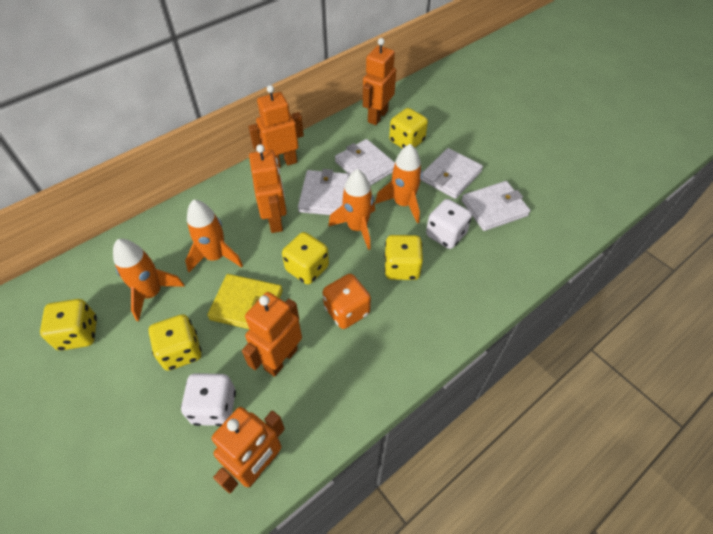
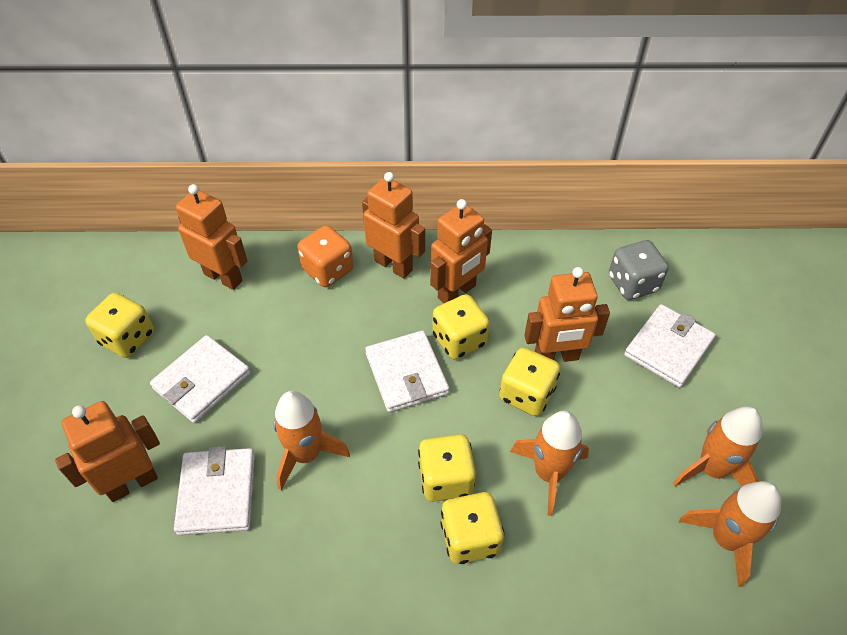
grey dice: none = 0 -> [609,240,669,300] = 1
white dice: [181,373,236,426] [426,199,472,249] = 2 -> none = 0
yellow wallet: [207,274,283,329] = 1 -> none = 0

